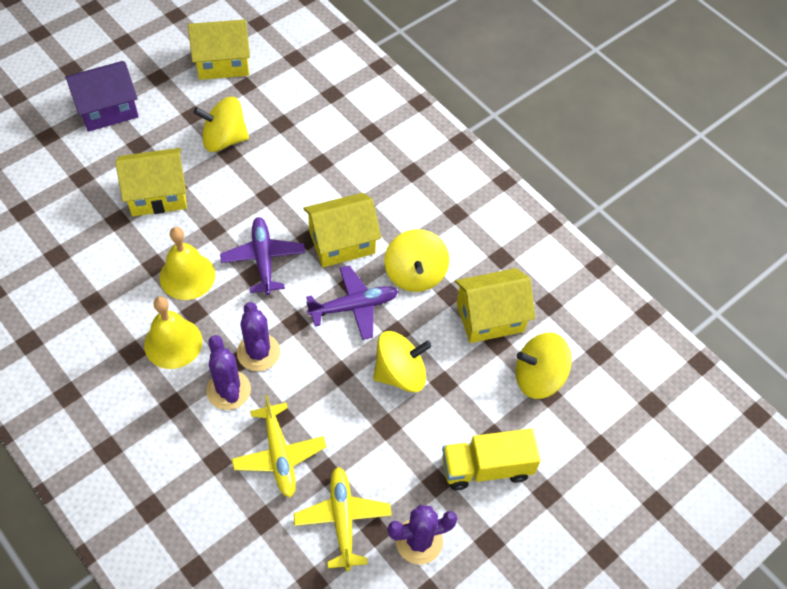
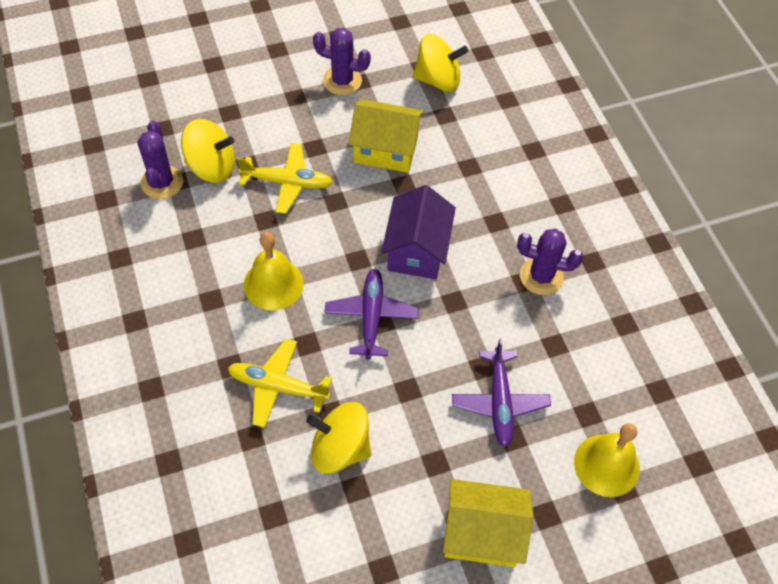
yellow house: [115,148,187,216] [188,20,250,80] [303,193,381,267] [455,268,536,343] = 4 -> [349,99,424,173] [443,479,534,567] = 2
yellow spinning top: [194,97,249,152] [373,331,432,392] [384,229,449,292] [516,332,572,399] = 4 -> [181,119,235,183] [306,402,371,474] [413,34,468,92] = 3
yellow truck: [442,428,541,490] = 1 -> none = 0

